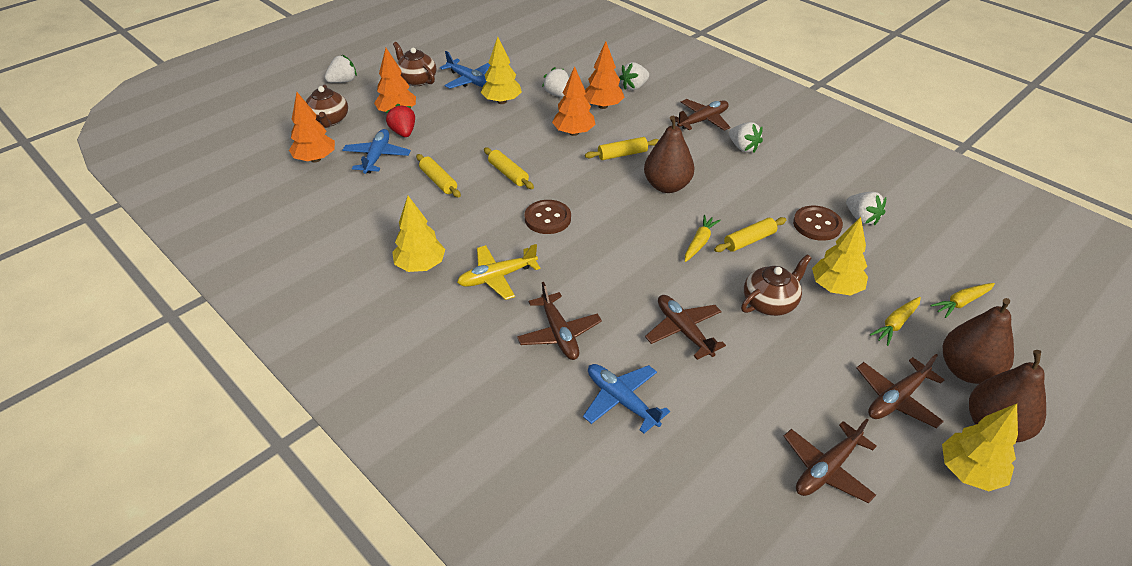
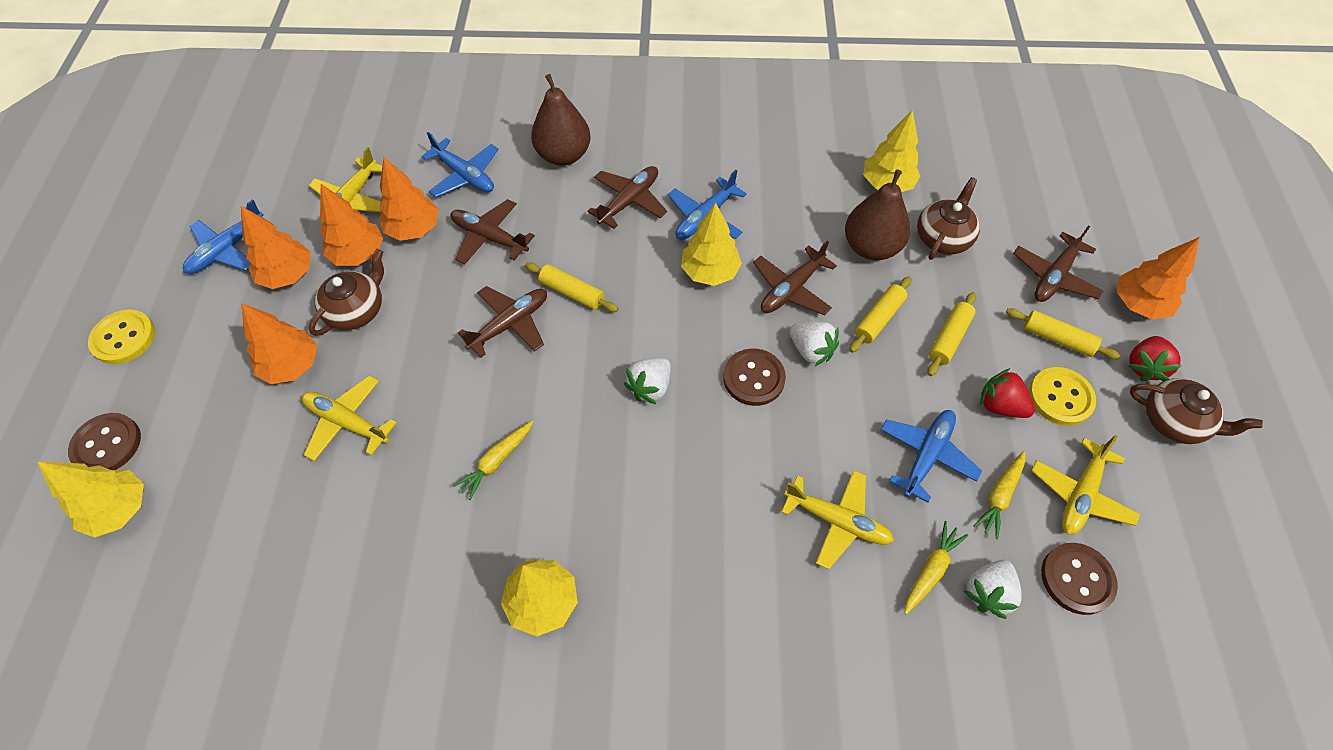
blue plane: [343,129,411,174] [440,51,490,89] [583,364,670,434] = 3 -> [183,199,264,274] [421,132,499,197] [668,170,747,240] [881,410,982,503] = 4
brown button: [525,200,571,234] [793,206,843,241] = 2 -> [68,413,141,470] [723,349,786,406] [1041,543,1118,615] = 3
brown pear: [644,116,695,193] [943,298,1014,384] [969,350,1046,443] = 3 -> [531,74,591,166] [845,169,910,260] = 2
orange tree: [289,92,335,163] [374,48,416,112] [552,66,596,136] [584,41,624,109] = 4 -> [241,206,311,289] [241,303,317,384] [320,184,383,266] [379,158,438,241] [1117,237,1200,319] = 5
red strawberry: [386,104,415,137] = 1 -> [980,368,1035,418] [1128,336,1181,381] = 2
white strawberry: [325,55,357,83] [542,67,569,97] [619,62,649,90] [729,122,763,153] [846,192,886,226] = 5 -> [624,358,671,404] [790,322,839,366] [964,560,1022,619] = 3
yellow button: none = 0 -> [88,310,155,364] [1029,367,1096,426] = 2
yellow plane: [457,244,540,300] = 1 -> [302,375,397,461] [309,147,382,224] [781,470,894,569] [1031,435,1140,535] = 4

